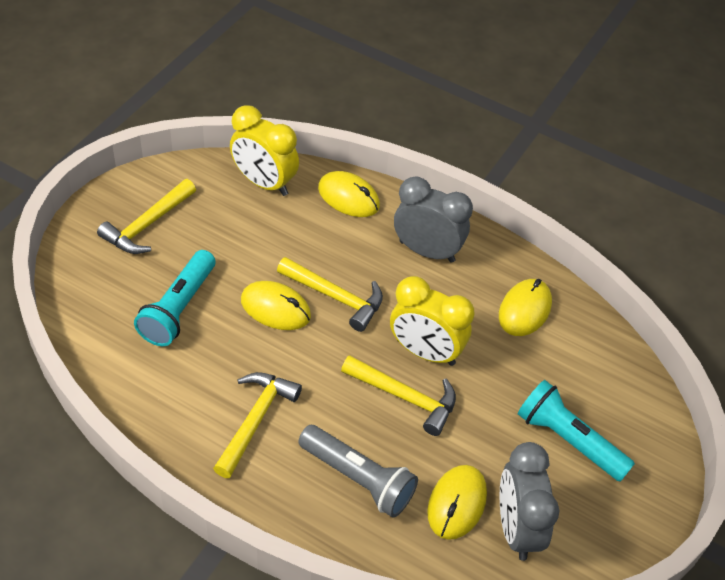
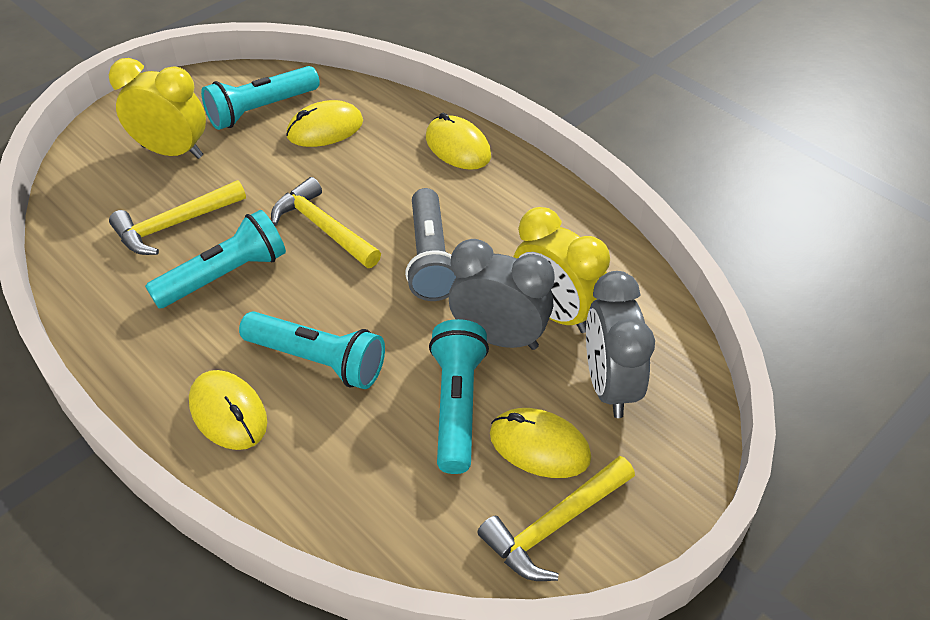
turquoise flashlight: [134,250,216,346] [518,380,635,482] = 2 -> [145,210,286,308] [201,66,320,130] [239,311,385,389] [429,319,489,474] = 4
yellow hammer: [97,179,196,254] [213,372,302,478] [277,257,383,332] [341,355,456,436] = 4 -> [109,180,246,255] [271,177,381,268] [477,456,635,581] = 3

